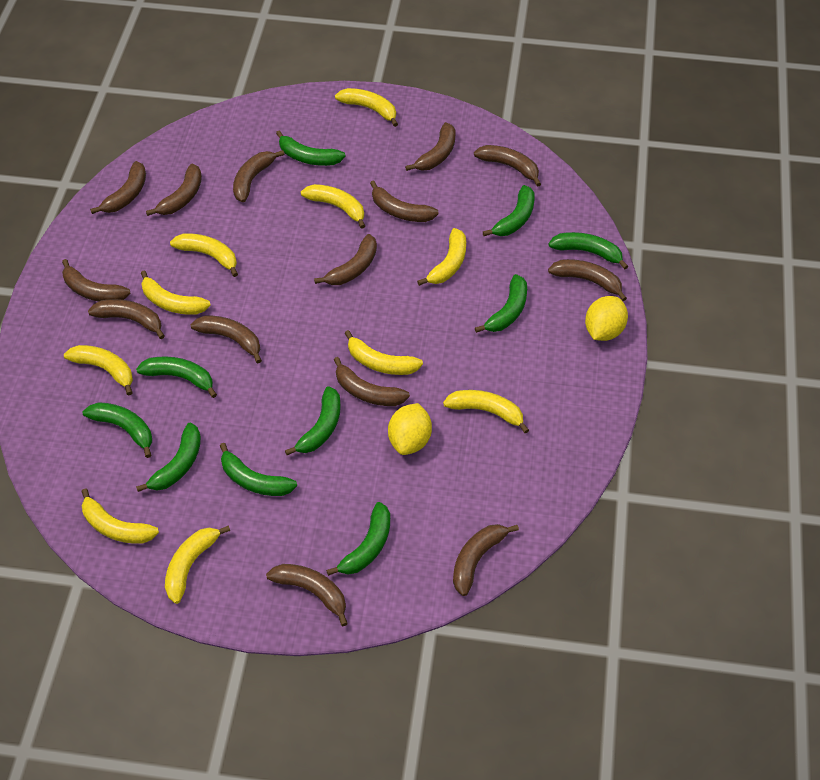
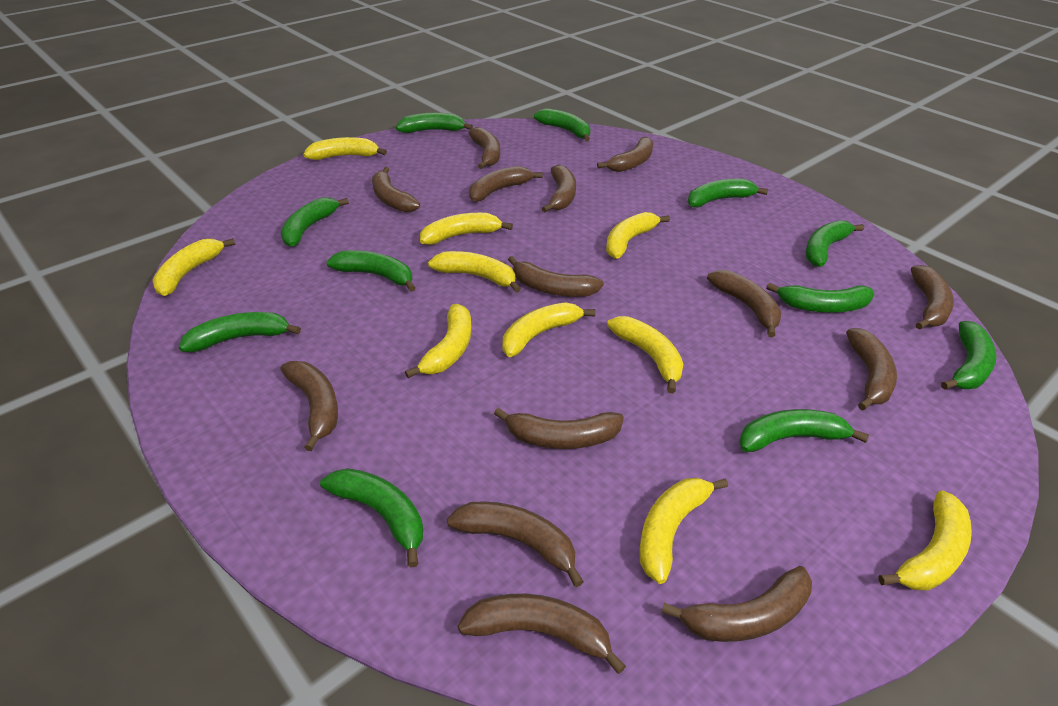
green banana: [83,402,152,458] [136,356,217,398] [136,423,201,492] [220,443,297,496] [276,130,345,166] [285,386,341,455] [326,502,390,576] [475,274,527,333] [483,185,535,236] [548,232,628,269] = 10 -> [178,312,301,352] [281,198,349,247] [320,468,423,567] [326,250,416,292] [396,113,473,133] [534,108,590,141] [688,179,768,207] [739,409,869,452] [766,283,874,313] [805,220,864,267] [941,321,997,390] = 11
yellow lemon: [388,403,432,455] [585,296,628,341] = 2 -> none = 0

